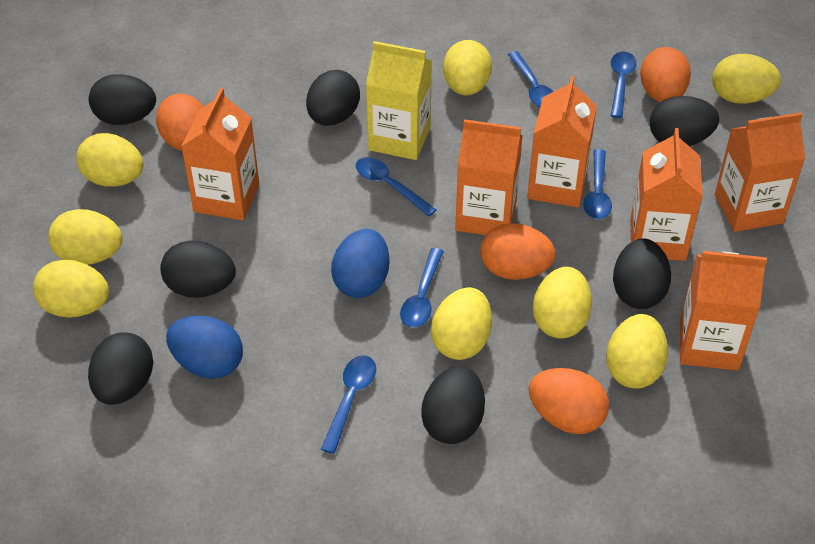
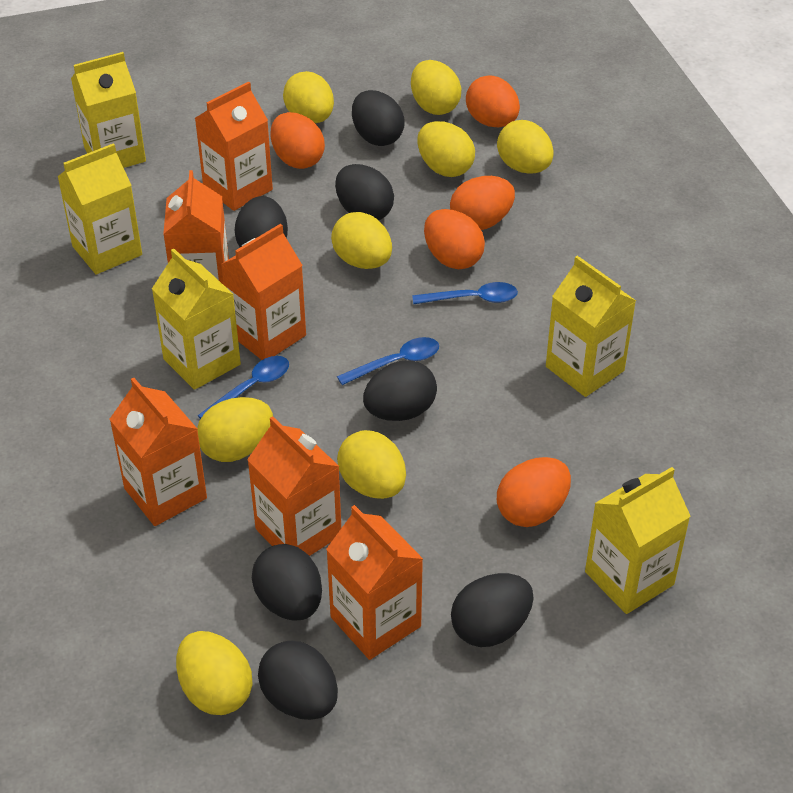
blue egg: [166,316,243,379] [331,229,390,298] = 2 -> none = 0
blue spoon: [321,355,376,454] [356,157,437,217] [400,248,444,327] [508,51,553,107] [583,149,612,219] [611,51,637,118] = 6 -> [197,356,289,419] [337,337,439,385] [412,282,518,305] = 3
orange egg: [156,93,203,151] [480,223,556,280] [529,368,609,434] [640,47,691,102] = 4 -> [271,112,325,169] [424,209,485,269] [450,176,515,230] [466,75,520,128] [497,457,571,527] = 5
yellow carton: [366,41,432,160] = 1 -> [57,143,142,274] [71,52,146,168] [152,248,241,390] [546,256,636,397] [585,467,691,614] = 5

